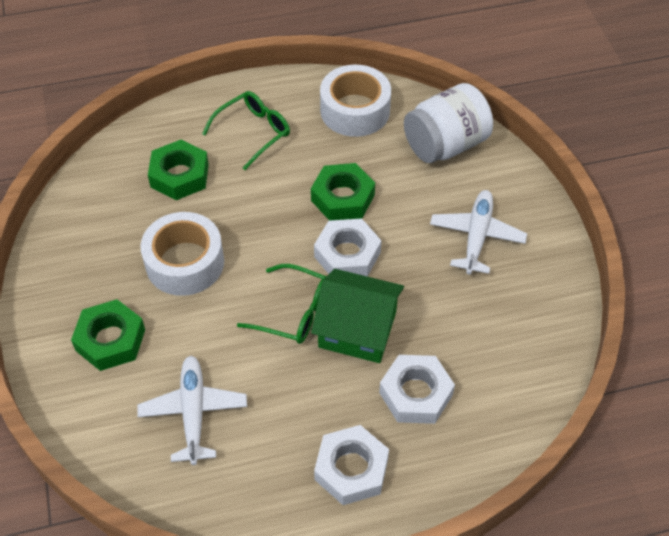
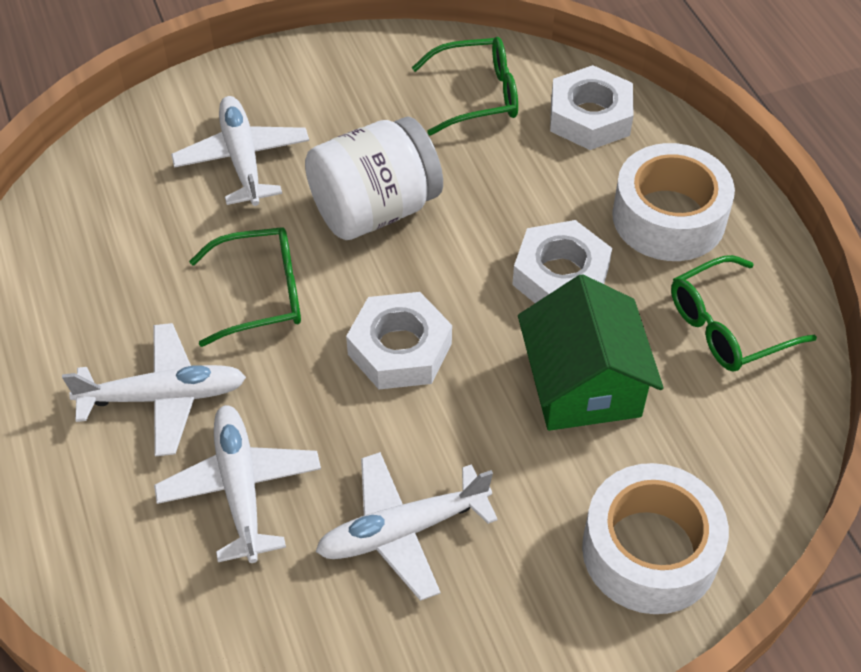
green glasses: [202,91,290,170] [237,264,326,344] = 2 -> [189,227,301,347] [412,37,518,136] [671,255,817,372] = 3
green nut: [71,299,145,371] [148,140,209,200] [311,163,375,221] = 3 -> none = 0
white plane: [137,356,247,465] [430,190,527,274] = 2 -> [62,323,246,456] [154,405,321,563] [171,96,309,206] [316,452,498,601] = 4

